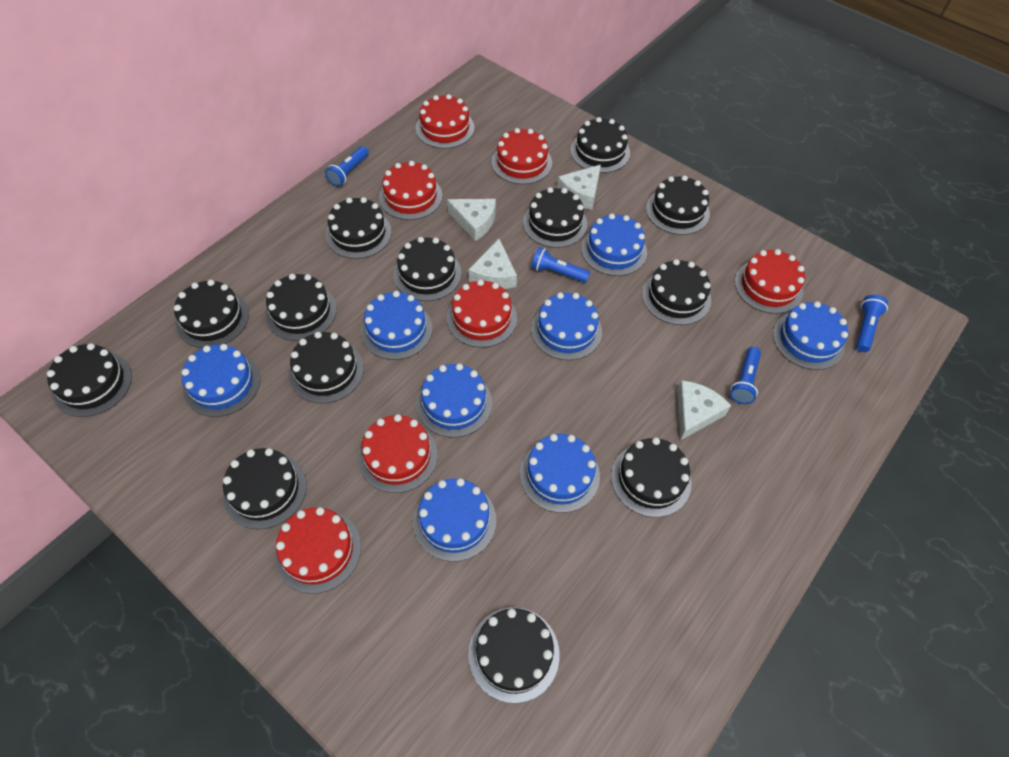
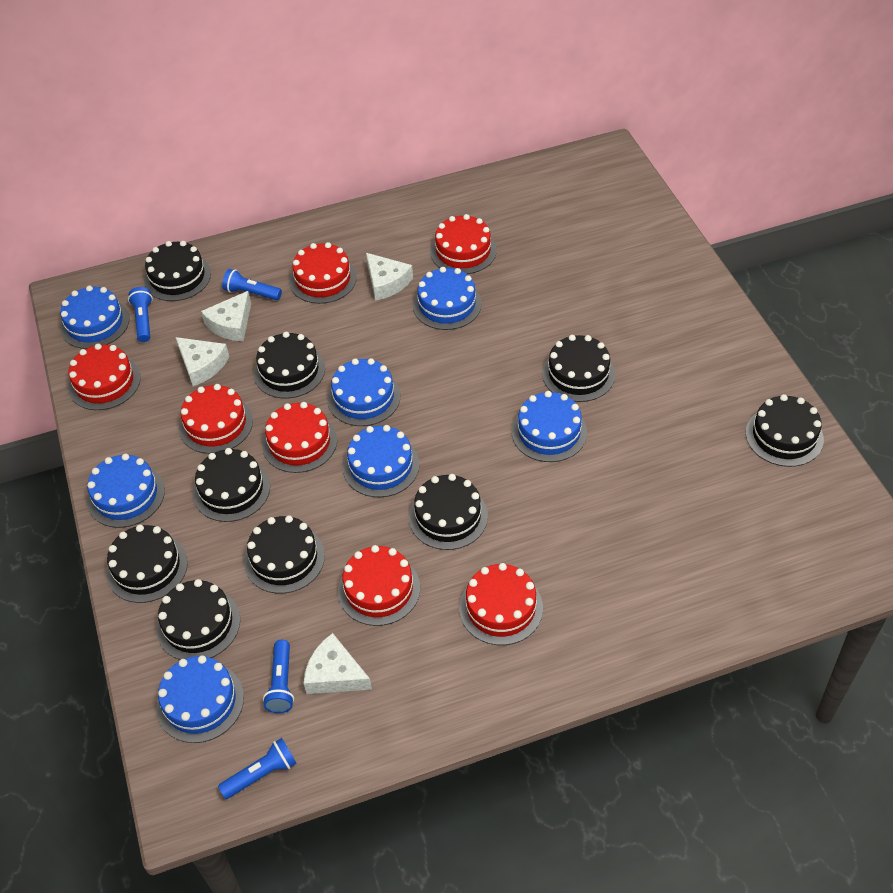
black cake: [47,343,132,417] [174,280,249,348] [223,448,307,529] [265,274,337,341] [289,332,364,403] [326,197,392,259] [394,237,462,301] [468,607,559,703] [523,187,587,248] [570,117,630,173] [611,437,692,517] [642,259,711,325] [646,175,710,235] = 13 -> [106,524,188,603] [144,241,211,301] [156,579,240,660] [193,448,270,522] [244,515,325,594] [254,332,325,399] [409,474,488,550] [542,335,615,402] [746,394,824,467] = 9
blue cake: [181,344,260,417] [361,291,433,360] [413,478,496,562] [416,363,492,438] [520,434,600,513] [531,292,602,360] [581,213,647,276] [773,301,848,370] = 8 -> [60,286,130,349] [87,454,165,528] [156,655,244,743] [327,358,400,426] [343,425,419,497] [413,267,482,330] [512,391,587,462] = 7

